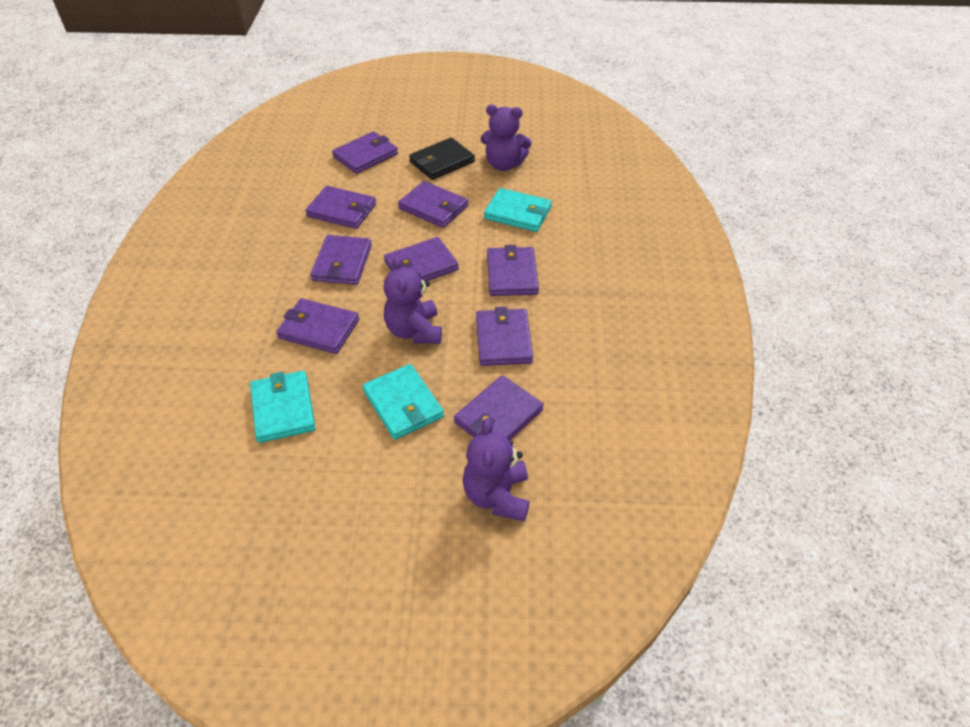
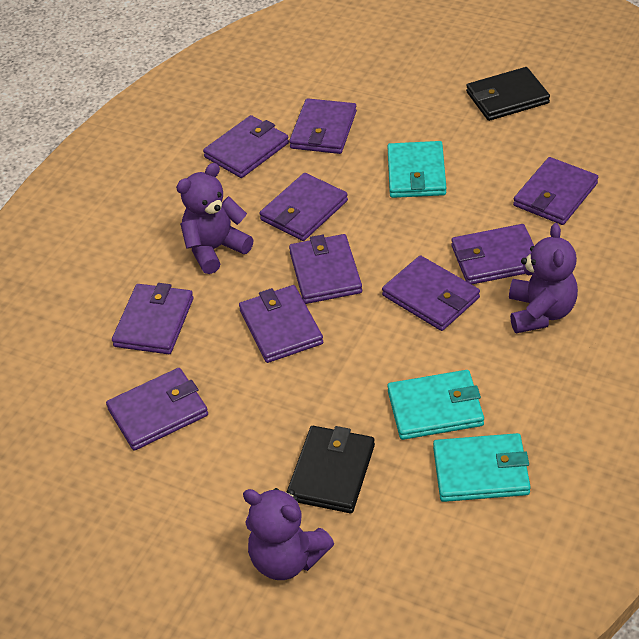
black wallet: [409,137,475,180] = 1 -> [286,426,375,513] [466,67,550,121] = 2
purple wallet: [276,298,359,354] [305,186,376,229] [310,235,372,285] [332,131,398,174] [384,237,459,281] [398,181,468,228] [454,375,544,440] [476,307,533,366] [487,245,539,296] = 9 -> [106,368,208,451] [112,283,194,354] [203,115,289,178] [239,285,323,363] [259,173,348,241] [289,98,357,154] [289,234,362,304] [382,255,480,331] [451,224,534,284] [513,157,598,225] = 10

